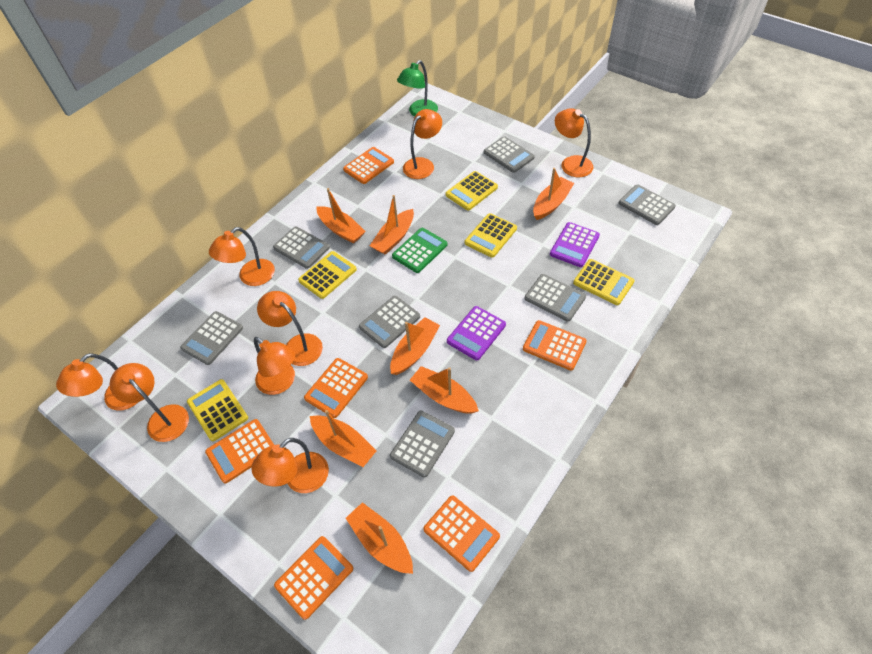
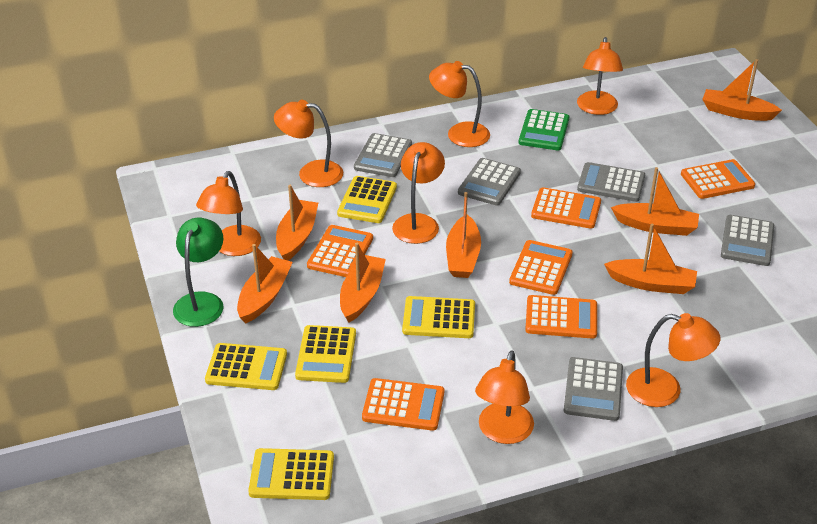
grey calculator: [180,311,243,365] [273,226,330,269] [359,296,420,348] [390,411,455,477] [484,136,535,173] [524,274,586,322] [619,184,676,225] = 7 -> [354,133,412,177] [458,158,521,206] [564,357,623,421] [577,162,645,202] [721,215,774,266] = 5
orange lamp: [56,353,138,411] [110,363,189,442] [209,227,275,286] [251,438,329,493] [254,337,295,395] [257,291,323,366] [403,109,442,179] [555,108,593,177] = 8 -> [196,171,261,256] [274,100,343,187] [392,142,445,244] [429,61,490,147] [475,350,534,444] [577,37,623,115] [626,313,720,407] = 7
purple calculator: [447,306,506,360] [550,222,600,267] = 2 -> none = 0

